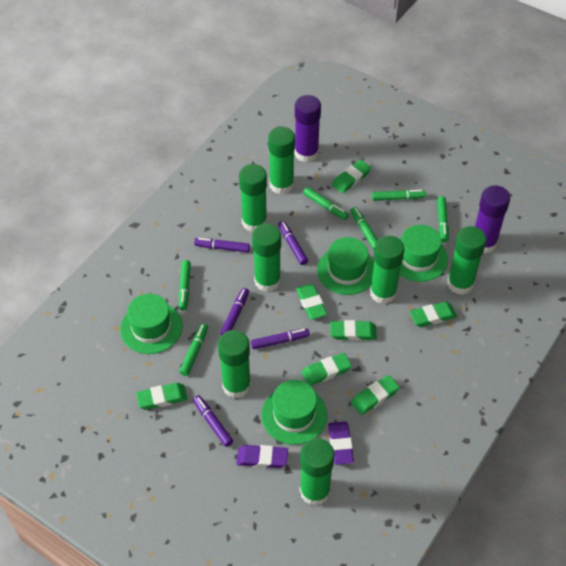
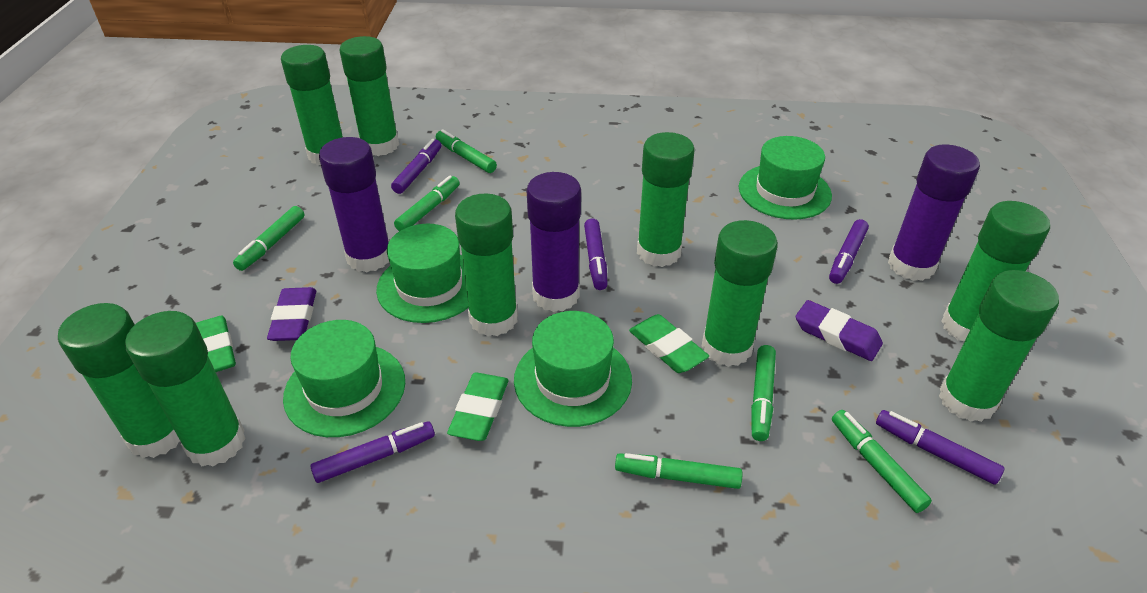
green eraser: [136,383,188,410] [296,284,327,319] [301,353,352,386] [330,320,377,341] [332,160,371,193] [351,375,400,415] [410,302,457,327] = 7 -> [196,316,236,372] [447,372,509,441] [629,314,709,373] = 3
green glue stick: [218,330,251,398] [239,164,267,232] [252,224,281,292] [268,127,295,194] [300,438,335,506] [370,236,404,304] [447,226,487,295] = 7 -> [58,303,180,458] [125,311,246,466] [281,45,343,165] [339,36,399,156] [455,193,518,336] [637,132,695,267] [702,220,778,367] [939,270,1059,422] [941,201,1050,342] = 9
purple glue stick: [295,95,321,162] [475,185,510,254] = 2 -> [319,137,389,272] [526,172,581,312] [888,145,980,281] = 3

